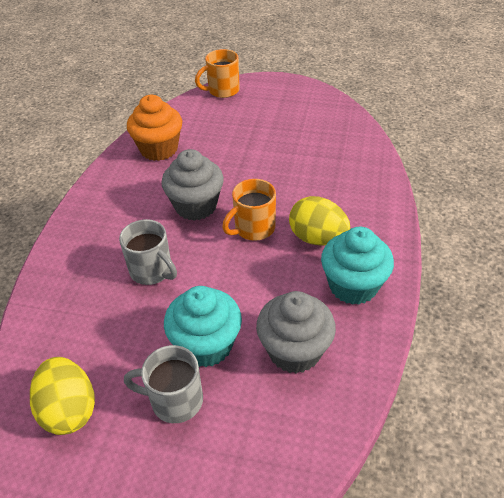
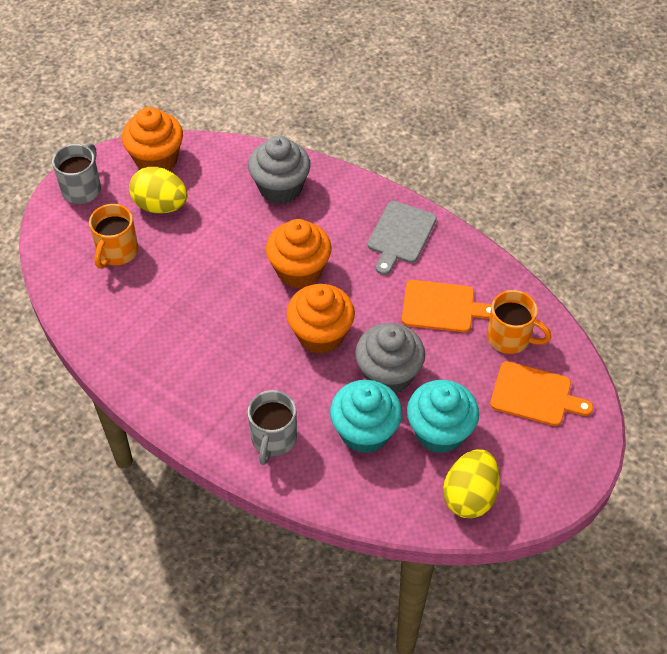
grey cutting board: none = 0 -> [367,201,437,275] = 1
orange cupcake: [127,95,182,161] = 1 -> [122,107,183,170] [266,219,332,288] [286,284,355,354] = 3
orange cutting board: none = 0 -> [402,280,492,332] [490,361,593,426] = 2

